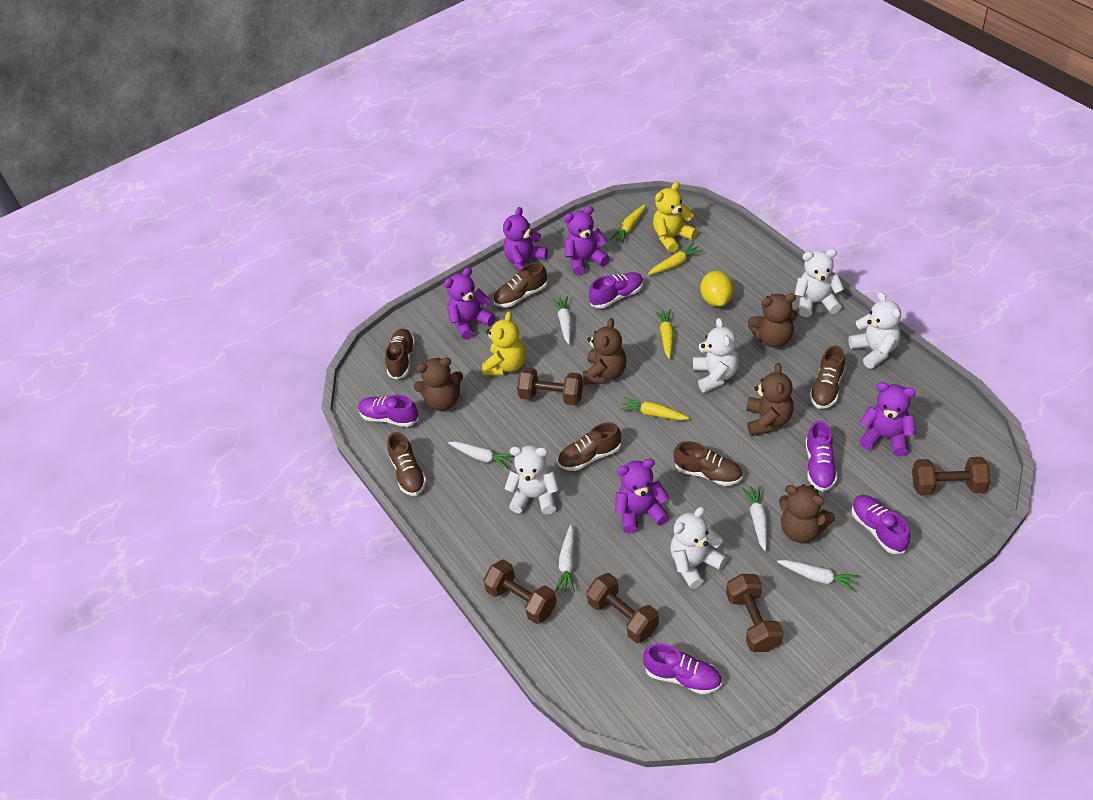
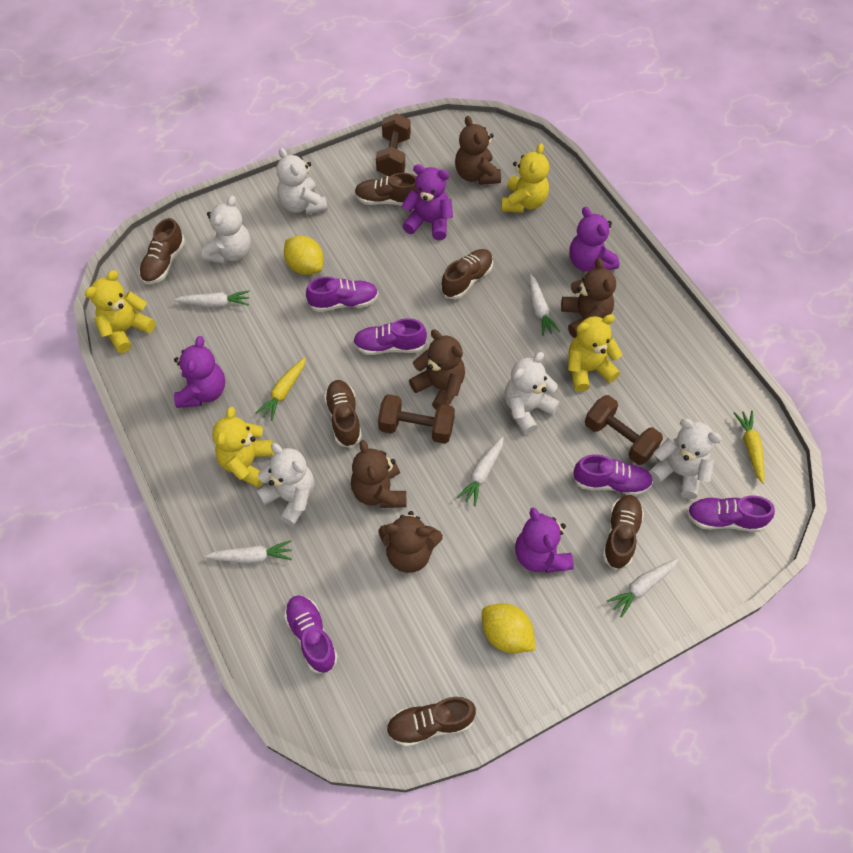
brown dumbbell: [483,559,557,624] [517,367,583,405] [586,573,659,643] [726,574,783,652] [912,457,991,496] = 5 -> [376,113,411,176] [378,394,455,444] [585,395,663,465] = 3
purple teddy bear: [444,267,496,340] [503,207,548,271] [564,206,610,275] [615,459,670,534] [859,382,916,456] = 5 -> [174,336,225,408] [402,164,453,240] [515,508,574,573] [569,207,619,271] = 4
yellow carrot: [609,204,646,244] [619,397,690,420] [648,242,703,275] [655,309,674,359] = 4 -> [256,357,306,421] [734,411,765,484] = 2
yellow lemon: [700,271,734,307] = 1 -> [284,236,324,275] [482,603,535,653] = 2
yellow teddy bear: [482,311,526,375] [653,182,697,253] = 2 -> [85,270,156,353] [212,407,274,488] [501,143,549,213] [568,314,622,392] = 4

